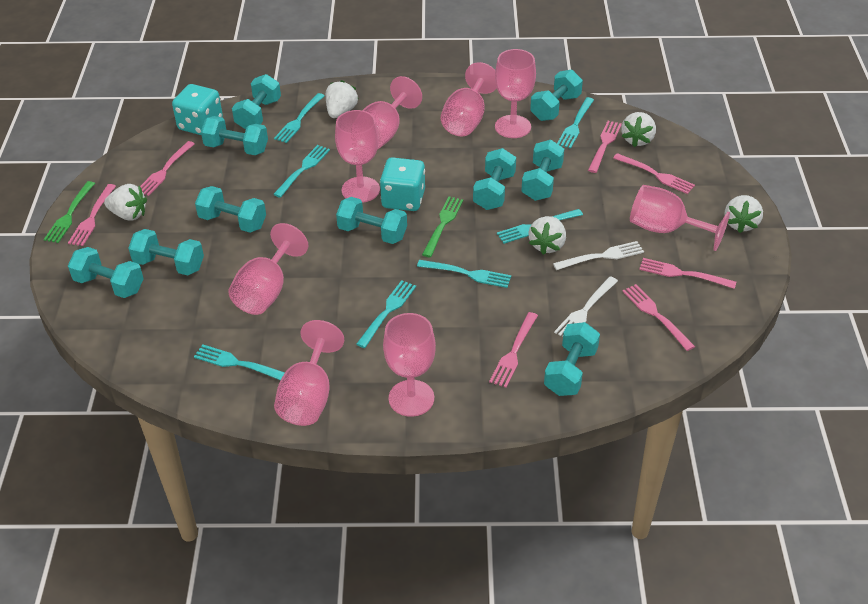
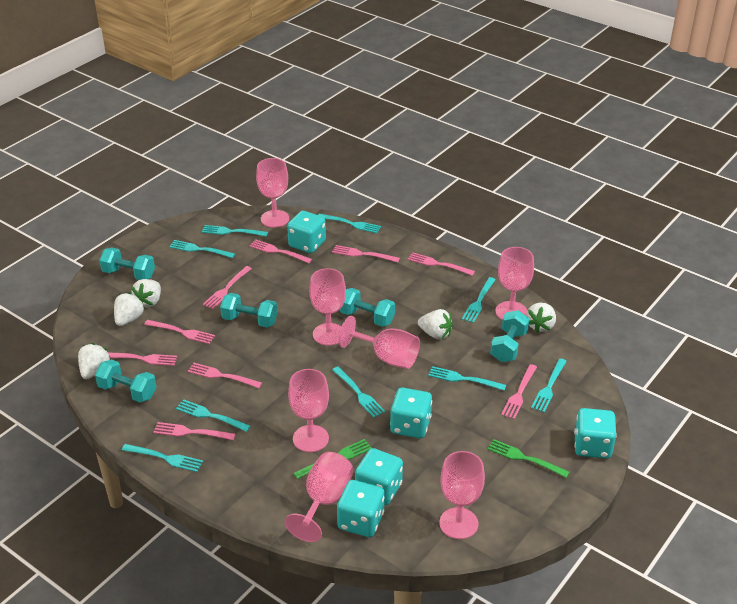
pink fork: [68,184,116,246] [140,141,195,196] [489,312,538,387] [588,121,622,173] [613,153,695,194] [622,284,695,351] [639,258,736,289] = 7 -> [108,353,177,366] [144,320,215,344] [153,422,236,440] [187,363,262,388] [203,266,252,309] [249,239,312,263] [332,245,400,262] [408,252,475,276] [501,364,537,419] = 9
pink goblet: [228,223,308,315] [274,320,344,426] [335,110,380,203] [363,76,422,149] [383,313,436,417] [441,62,497,136] [495,49,536,138] [630,185,730,251] = 8 -> [256,158,289,228] [285,452,354,542] [288,369,329,452] [309,268,346,346] [339,316,420,369] [439,451,485,539] [495,247,534,320] = 7
turquoise dice: [172,84,223,135] [380,157,425,211] = 2 -> [287,211,326,253] [337,480,384,537] [355,448,403,505] [390,387,432,438] [574,408,617,459] = 5
turquoise dumbbell: [68,247,144,298] [128,229,204,275] [195,186,266,233] [201,116,268,155] [232,74,281,129] [336,197,407,244] [473,148,516,210] [521,140,564,201] [530,69,583,121] [544,322,600,396] = 10 -> [95,359,156,403] [99,248,155,280] [220,293,278,328] [340,288,395,327] [490,310,529,362] = 5
turquoise fork: [194,345,285,380] [273,145,330,198] [274,93,325,143] [356,280,416,348] [417,260,511,288] [497,209,583,244] [557,97,594,148] = 7 -> [122,444,203,472] [169,240,235,258] [176,399,251,432] [202,225,268,237] [318,214,381,233] [332,366,385,418] [428,366,506,391] [462,277,496,323] [531,358,567,413] = 9
white fork: [553,241,644,270] [554,276,618,337] = 2 -> none = 0

